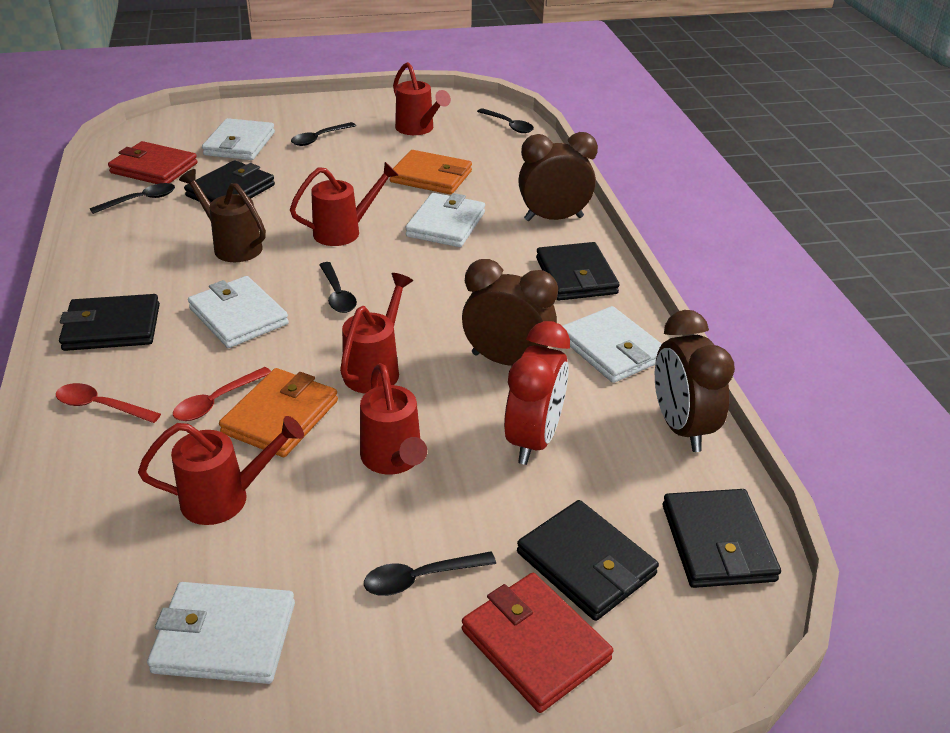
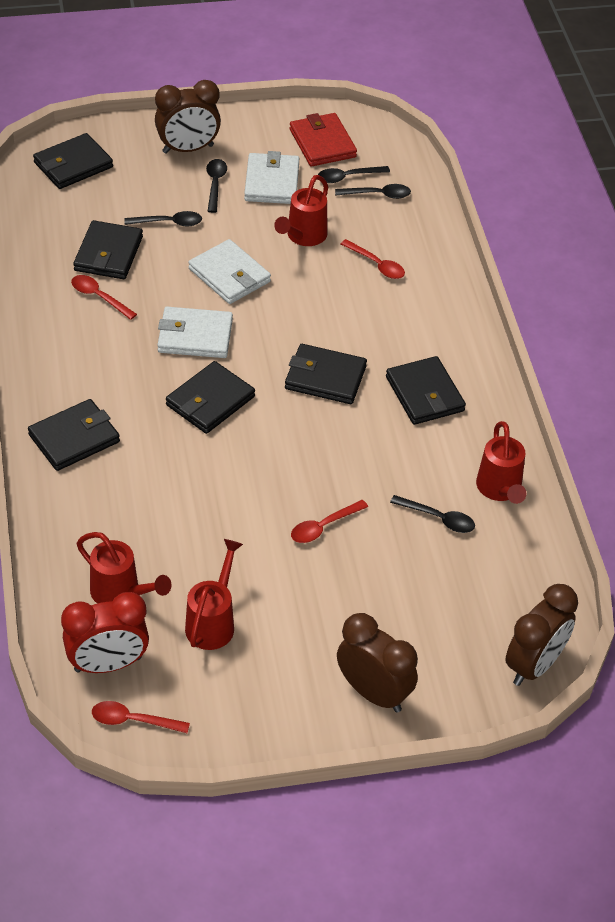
black wallet: [59,294,160,351] [184,160,275,203] [517,500,659,621] [536,242,620,300] [663,489,781,588] = 5 -> [28,399,120,471] [33,133,113,189] [73,220,143,279] [166,361,255,434] [285,344,367,404] [386,356,466,425] = 6
brown watering can: [179,169,266,262] = 1 -> none = 0
orange wallet: [219,368,338,457] [390,150,472,195] = 2 -> none = 0
red spoon: [56,383,161,423] [173,367,271,421] = 2 -> [71,275,137,320] [92,701,190,733] [291,500,368,543] [341,239,405,279] = 4
red wallet: [108,141,198,184] [462,573,613,713] = 2 -> [290,113,357,166] = 1
red watering can: [138,416,304,525] [290,162,399,246] [340,273,413,394] [360,363,427,474] [393,62,451,135] = 5 -> [77,532,171,604] [185,539,243,650] [274,175,328,246] [476,421,527,504] = 4
white wallet: [147,582,295,684] [188,276,289,348] [202,118,275,160] [405,193,485,247] [562,306,662,383] = 5 -> [157,307,233,358] [188,239,271,304] [244,151,299,204] = 3

